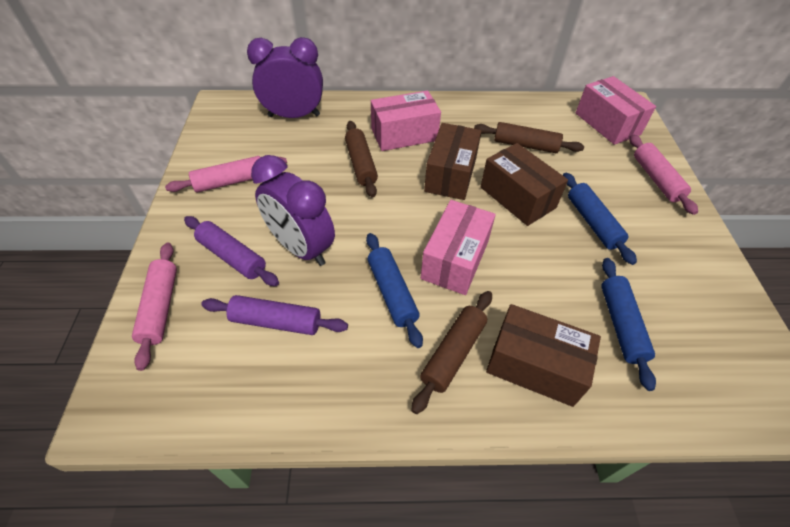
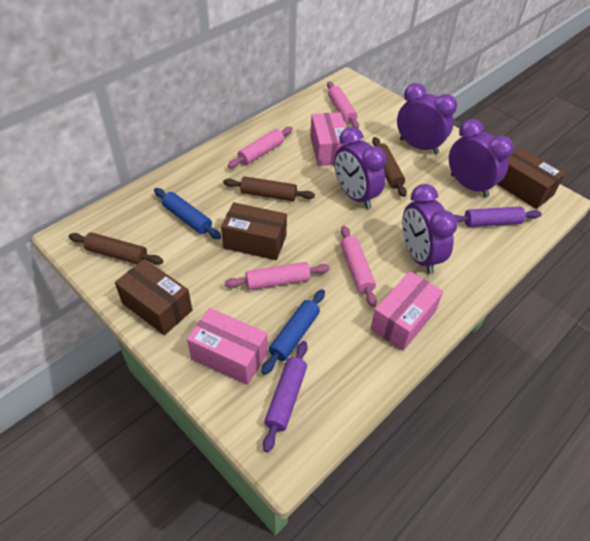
blue rolling pin: [366,233,423,348] [563,173,637,265] [601,258,656,391] = 3 -> [154,188,221,239] [261,289,325,375] = 2
pink rolling pin: [132,242,177,371] [165,156,287,193] [629,134,698,215] = 3 -> [225,262,330,290] [227,127,293,168] [327,81,359,128] [341,226,377,307] = 4
purple clock: [247,37,323,118] [251,155,335,266] = 2 -> [334,127,387,209] [397,83,457,154] [402,184,458,274] [449,119,514,197] = 4

